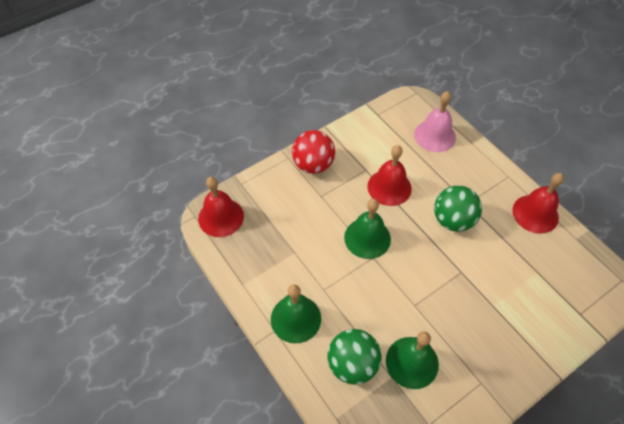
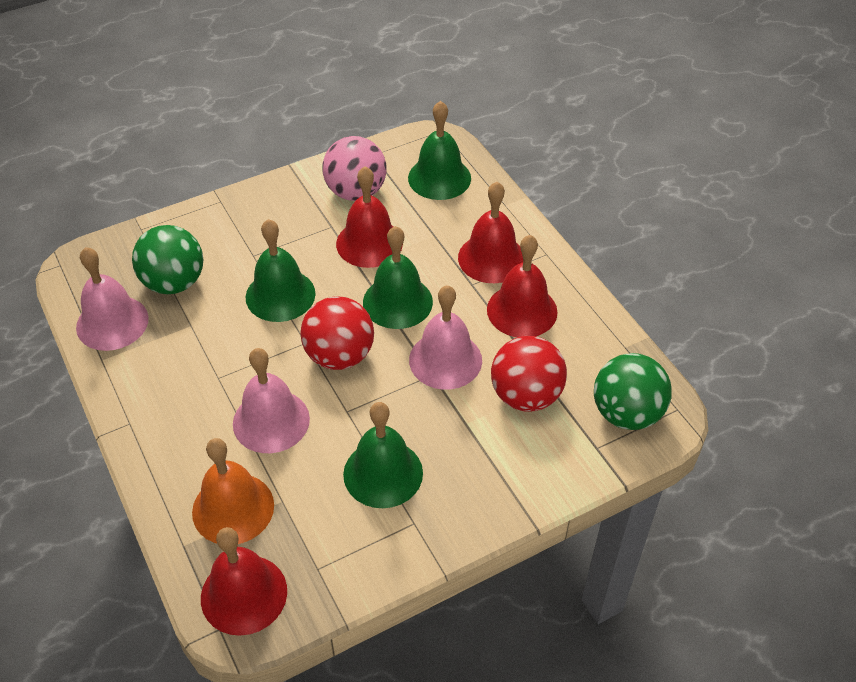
green bell: [271,284,321,343] [344,199,391,259] [386,332,439,389] = 3 -> [246,219,315,322] [343,402,423,508] [363,226,433,329] [408,101,471,200] = 4
orange bell: none = 0 -> [192,438,274,544] = 1
pink ball: none = 0 -> [323,136,387,201] = 1
pink bell: [414,91,456,152] = 1 -> [76,247,149,351] [233,348,310,453] [409,285,482,390] = 3
red ball: [292,130,335,174] = 1 -> [300,296,374,370] [491,336,567,412] = 2
red bell: [198,177,244,237] [368,145,412,206] [513,173,564,234] = 3 -> [201,527,287,636] [336,167,403,268] [458,182,523,283] [487,235,558,337] = 4

